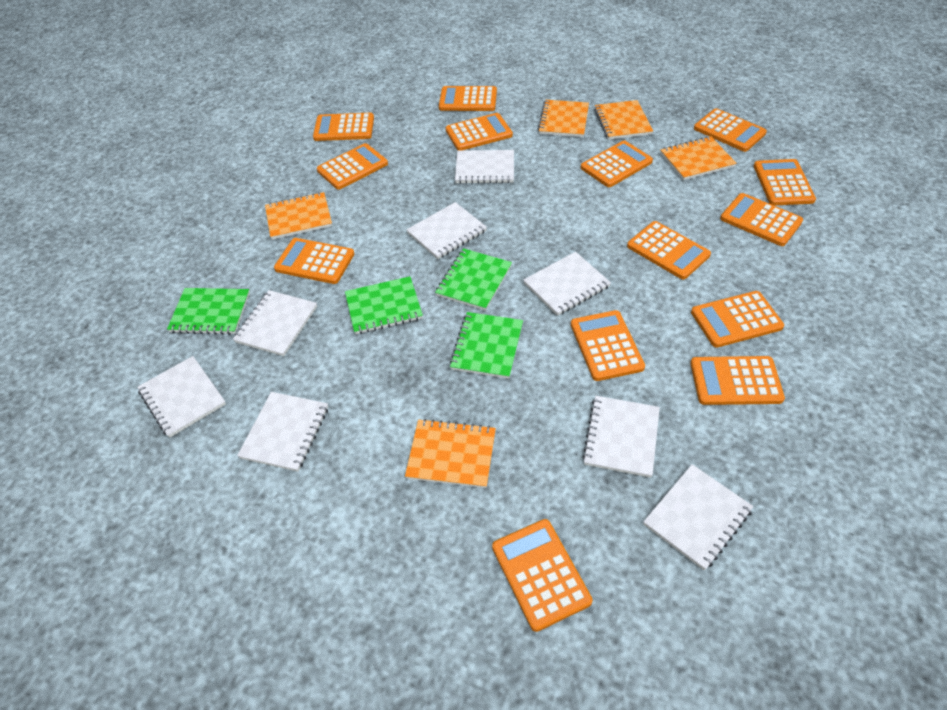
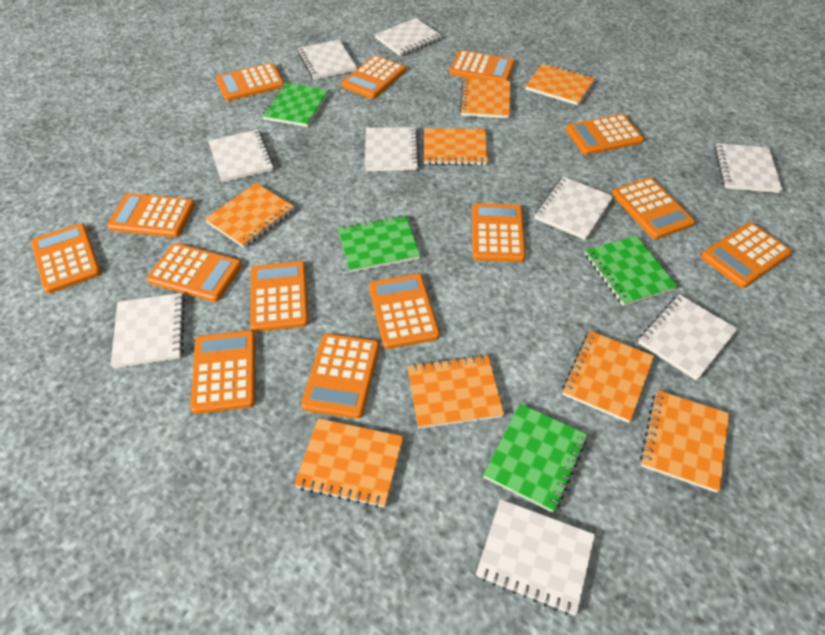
orange notebook: [265,192,332,240] [405,419,496,488] [538,100,589,137] [594,100,653,140] [660,136,737,180] = 5 -> [205,183,294,248] [294,418,403,508] [407,355,504,429] [424,128,488,165] [459,78,510,119] [525,63,595,106] [562,331,654,423] [640,390,730,493] = 8
white notebook: [137,356,226,438] [233,290,317,356] [237,392,328,472] [406,202,487,259] [455,150,514,184] [523,252,611,316] [582,396,660,478] [643,464,753,570] = 8 -> [110,293,185,368] [209,129,274,183] [298,40,357,80] [365,127,419,171] [375,18,442,56] [476,499,595,616] [534,176,614,240] [638,294,737,381] [715,143,783,193] = 9

